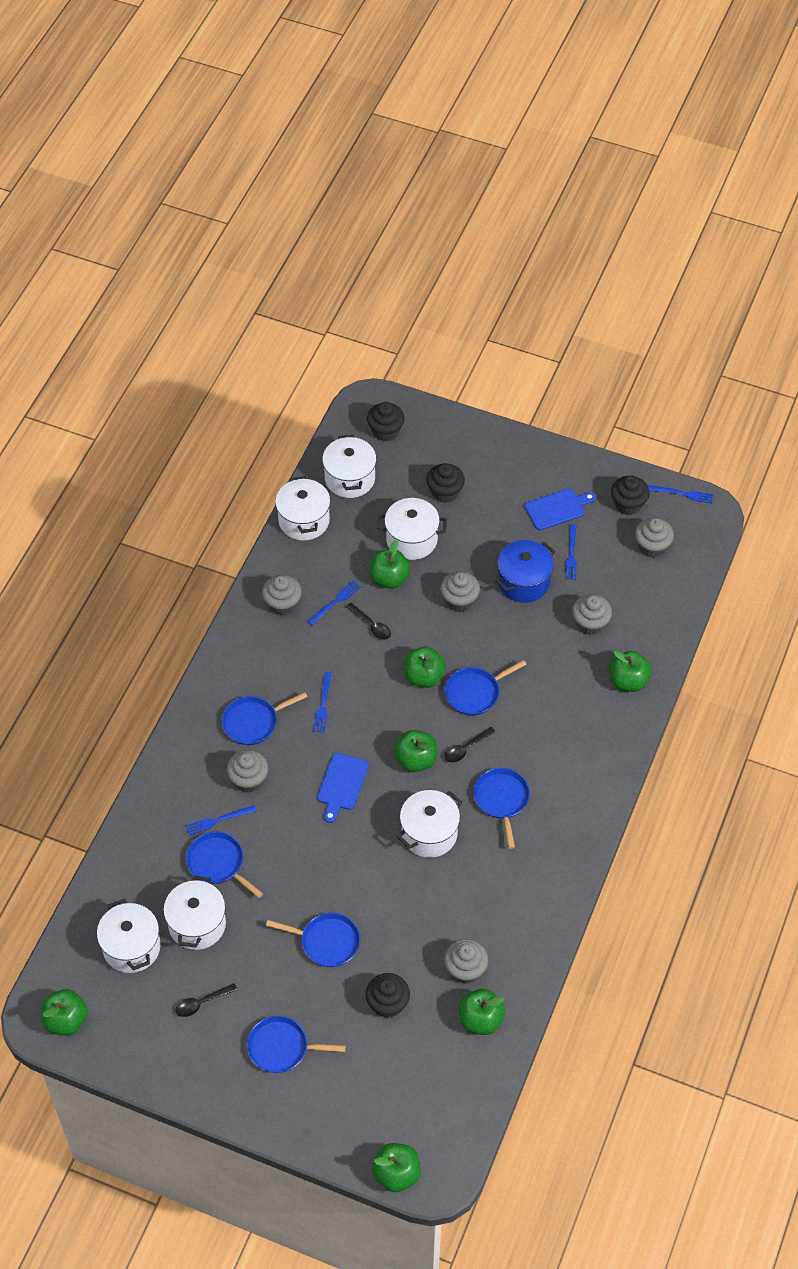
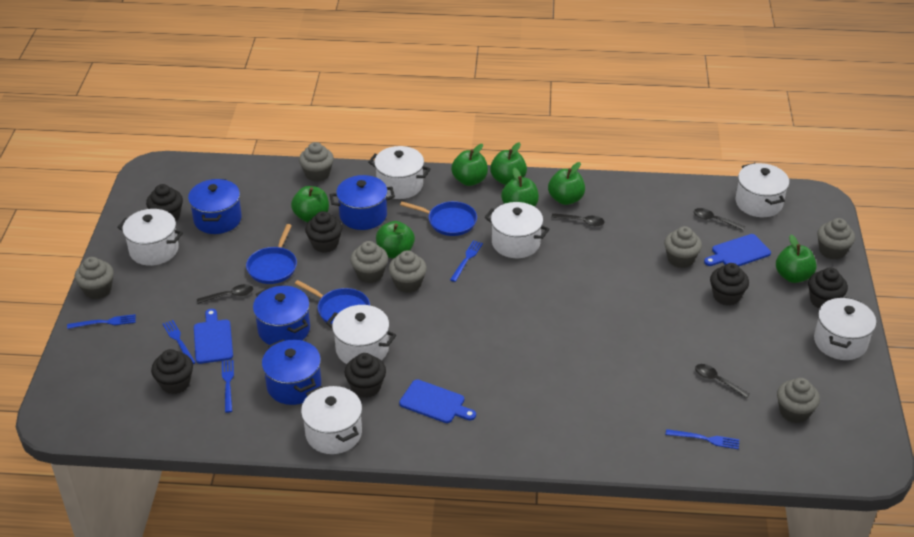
black cupcake: [366,973,410,1018] [367,402,405,441] [426,463,465,503] [611,476,650,515] = 4 -> [146,184,183,221] [151,349,193,394] [305,211,342,253] [344,353,386,398] [710,263,749,305] [808,267,848,308] = 6
black spoon: [175,983,237,1017] [346,603,391,640] [445,727,495,762] = 3 -> [197,284,253,304] [551,213,604,226] [694,208,745,230] [695,364,750,398] = 4
blue cutting board: [317,753,369,823] [525,489,596,530] = 2 -> [194,309,233,364] [399,379,476,423] [704,234,771,266] = 3
blue pan: [186,832,263,898] [222,692,307,745] [247,1016,346,1073] [266,913,360,967] [445,660,527,715] [474,768,530,849] = 6 -> [246,224,297,284] [295,280,370,324] [400,201,477,236] = 3
blue pot: [495,540,555,603] = 1 -> [188,179,242,234] [253,286,310,345] [262,339,321,405] [330,175,395,230] = 4
grey cupcake: [227,750,268,793] [262,575,302,615] [440,571,480,612] [444,939,488,984] [572,594,612,635] [635,518,674,558] = 6 -> [75,257,114,299] [299,142,334,182] [350,241,388,283] [389,250,427,293] [664,226,702,268] [777,378,820,423] [817,218,855,259] = 7
white pot: [97,899,161,973] [163,876,226,950] [275,476,330,541] [322,435,377,498] [377,498,447,560] [397,790,462,858] = 6 -> [117,209,183,266] [301,386,362,454] [326,305,396,364] [368,146,431,199] [485,202,549,258] [736,163,789,217] [814,297,876,360] = 7

